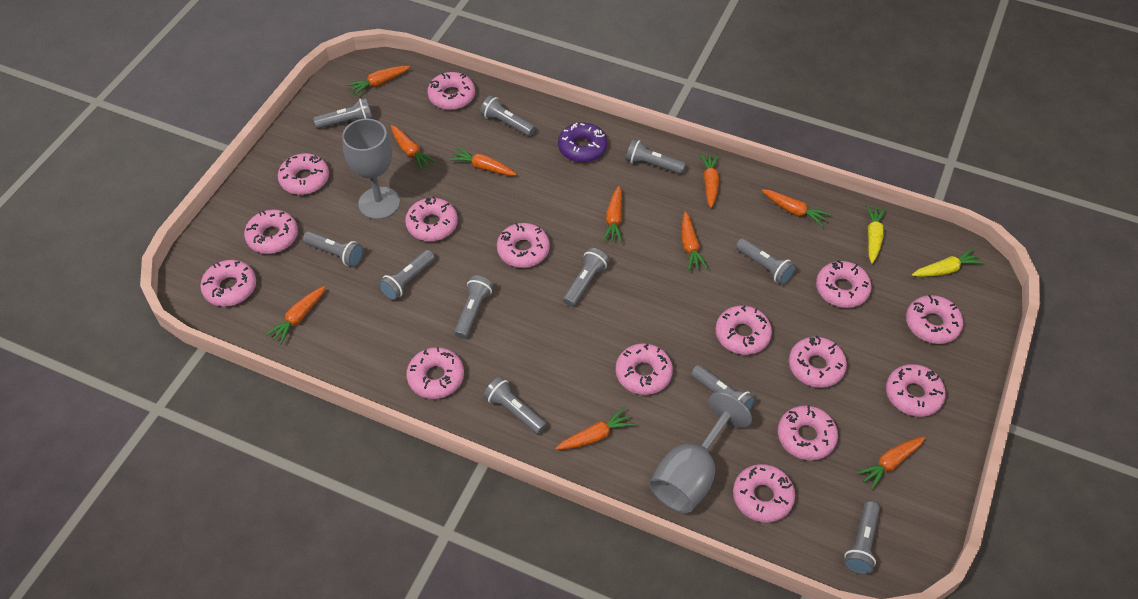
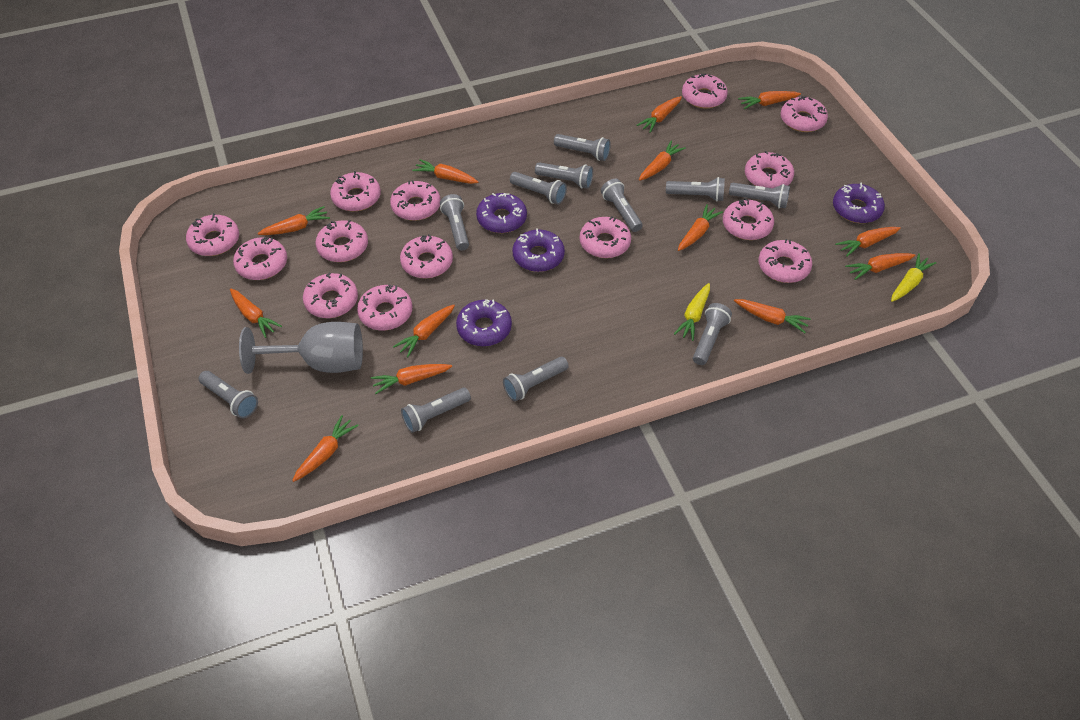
grey goblet: [342,119,400,219] [650,392,752,513] = 2 -> [239,322,363,374] = 1
orange carrot: [266,286,325,344] [347,66,410,96] [391,125,436,171] [449,147,517,176] [555,408,635,450] [602,186,622,243] [682,211,708,271] [700,153,719,208] [762,189,831,227] [856,437,925,490] = 10 -> [230,289,282,338] [258,206,330,235] [292,415,359,482] [371,364,452,394] [393,305,455,357] [412,159,478,184] [637,96,682,133] [639,141,686,181] [678,204,723,251] [734,299,811,333] [738,91,801,109] [835,227,901,257] [845,253,915,280] = 13
pink donut: [200,260,256,307] [244,210,298,254] [278,153,329,195] [405,196,458,241] [407,347,464,399] [427,72,475,110] [497,223,550,268] [616,343,673,395] [715,305,772,355] [733,464,795,523] [778,405,838,461] [789,336,847,388] [816,260,872,308] [886,364,946,417] [906,295,963,344] = 15 -> [186,213,239,256] [233,237,287,280] [303,273,358,318] [315,220,368,262] [330,171,381,211] [357,284,413,330] [390,180,440,221] [400,234,453,279] [580,216,631,258] [682,74,728,108] [723,198,774,240] [745,151,794,188] [759,239,812,283] [780,96,828,132] = 14
purple donut: [558,122,607,163] = 1 -> [456,299,512,346] [476,193,527,233] [512,228,565,272] [833,182,885,223] = 4

